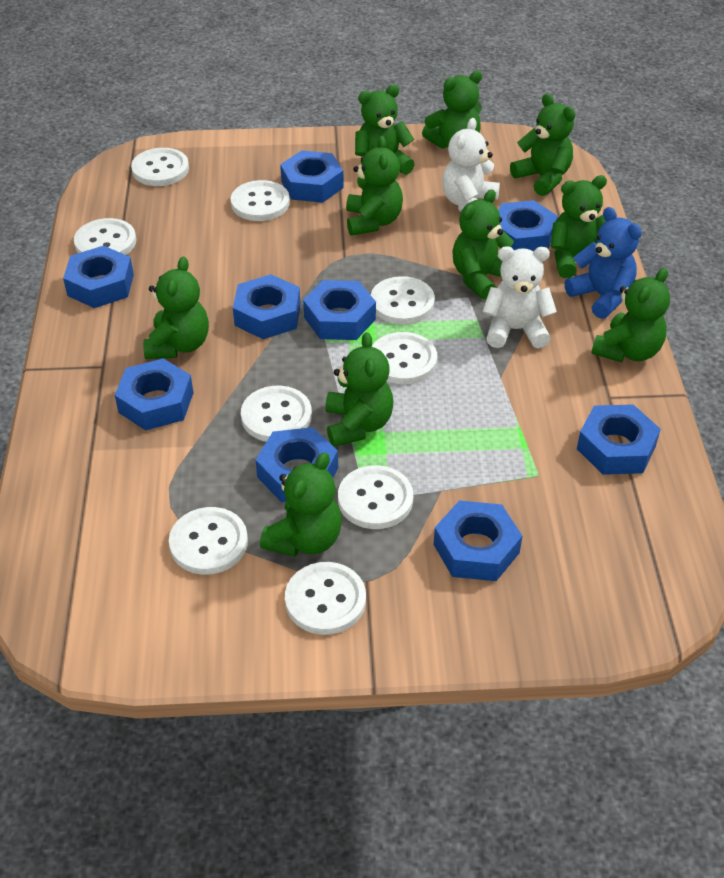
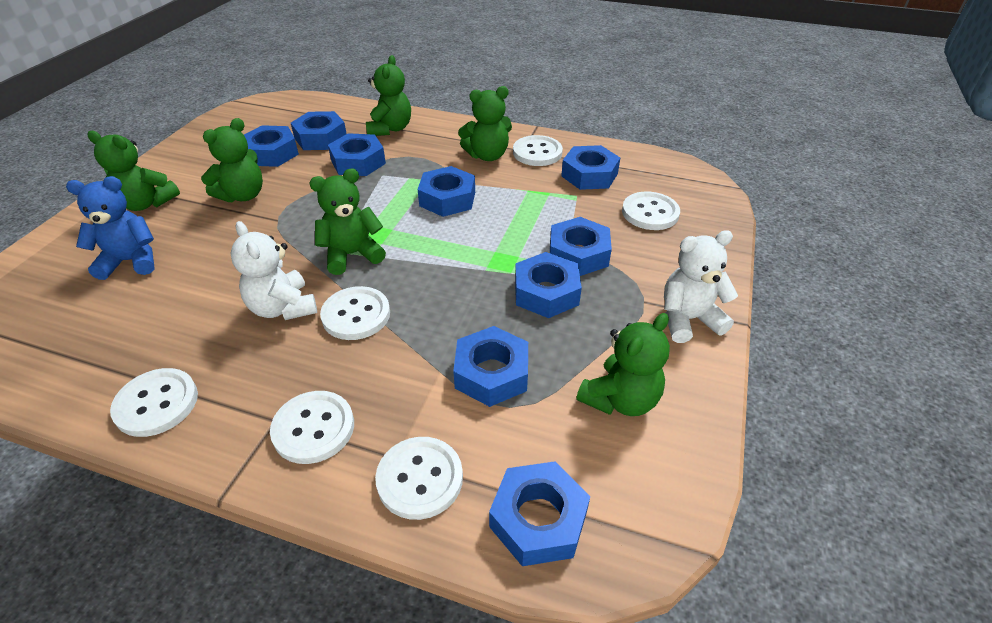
green teddy bear: [143,257,209,359] [260,452,342,557] [325,332,393,447] [346,136,403,236] [355,85,415,175] [422,71,482,149] [452,189,514,300] [510,94,575,196] [551,175,607,278] [591,268,670,362] = 10 -> [87,131,180,211] [201,118,263,202] [309,168,386,275] [366,55,411,136] [458,86,512,161] [576,313,670,416] = 6
white button: [74,218,136,255] [131,148,189,186] [169,507,248,575] [231,180,290,221] [241,386,312,442] [285,562,366,635] [338,465,413,529] [371,276,435,325] [372,332,437,384] = 9 -> [110,368,198,437] [270,391,354,464] [320,286,390,340] [375,437,463,520] [513,135,563,166] [622,192,680,230] = 6

